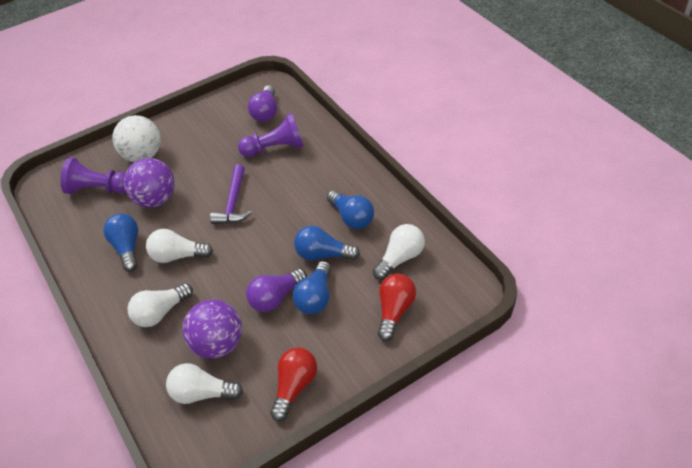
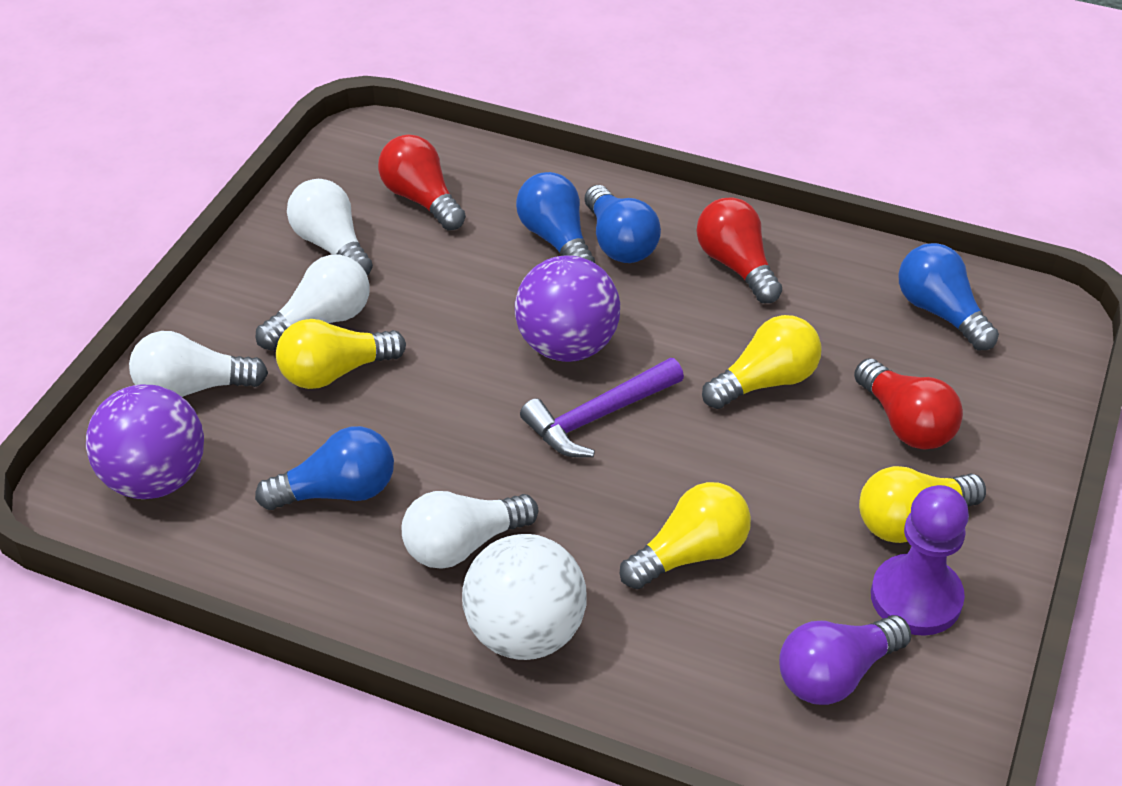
purple light bulb: [246,269,307,312] [248,85,277,122] = 2 -> [779,615,911,705] = 1
purple pawn: [60,157,126,194] [238,113,304,157] = 2 -> [871,485,969,636] = 1
red light bulb: [270,347,317,421] [378,274,416,341] = 2 -> [378,135,466,231] [696,197,782,303] [854,358,963,450] = 3
yellow light bulb: none = 0 -> [276,319,406,389] [620,482,751,589] [702,315,822,409] [859,466,986,543] = 4

